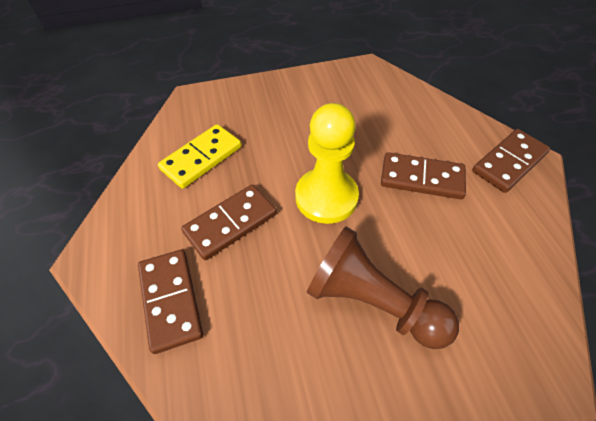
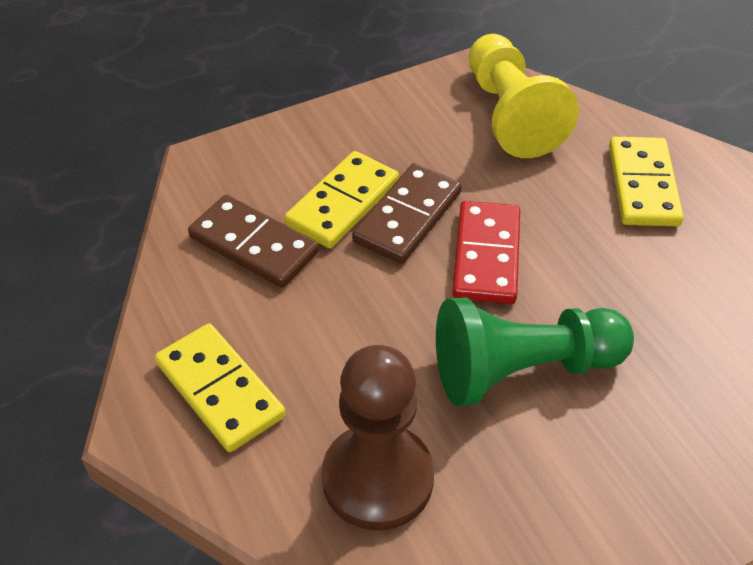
brown domino: [138,250,203,354] [181,185,277,260] [381,152,466,199] [472,129,550,193] = 4 -> [188,195,319,288] [352,163,462,264] = 2
green pawn: none = 0 -> [436,297,634,406] = 1
red domino: none = 0 -> [452,201,520,304] = 1
yellow domino: [158,124,241,189] = 1 -> [155,323,286,452] [284,151,399,248] [609,137,683,226] = 3

